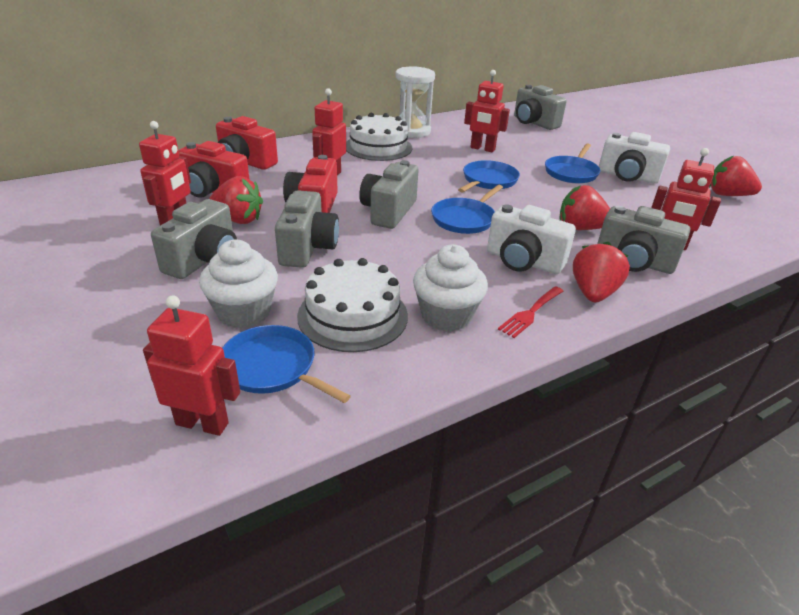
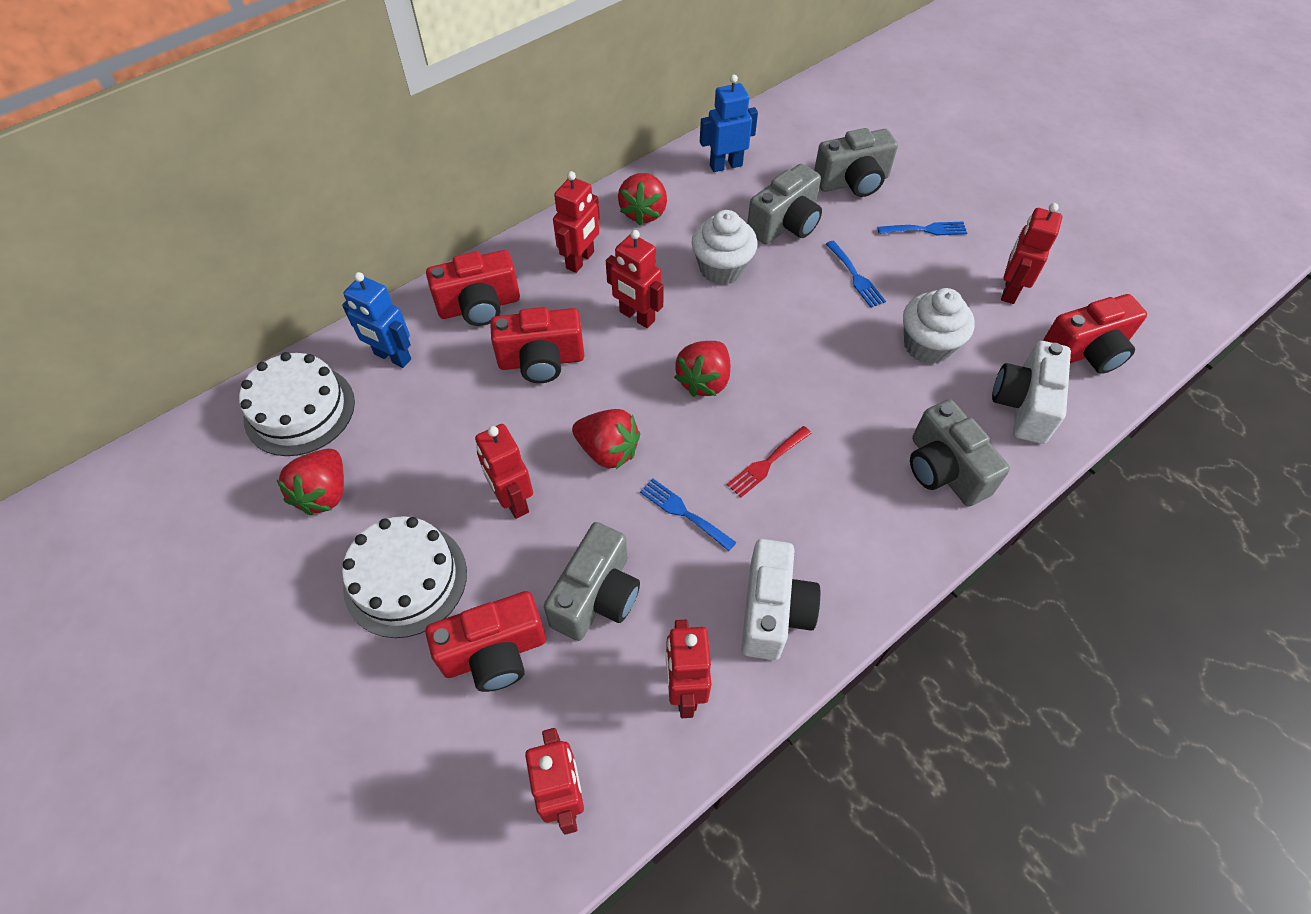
blue fork: none = 0 -> [640,478,737,551] [826,240,886,308] [877,222,967,236] = 3
blue pan: [223,325,351,403] [431,185,503,234] [458,160,520,192] [545,143,601,183] = 4 -> none = 0
blue robot: none = 0 -> [342,272,411,368] [700,74,758,172] = 2
grey camera: [151,199,237,279] [275,190,339,268] [359,160,419,229] [514,85,567,130] [597,206,690,274] = 5 -> [544,522,640,641] [747,164,822,244] [814,128,898,197] [910,399,1010,507] = 4
red camera: [179,141,250,198] [216,116,278,170] [283,155,338,213] = 3 -> [425,591,546,692] [426,250,520,326] [490,307,584,383] [1043,294,1147,374] = 4
red robot: [139,121,191,226] [143,295,240,436] [312,88,346,175] [464,70,510,152] [651,148,721,250] = 5 -> [475,424,533,519] [525,728,584,835] [553,171,600,273] [606,230,664,328] [666,619,712,718] [1001,203,1063,304] = 6
white hourglass: [395,66,435,138] = 1 -> none = 0

